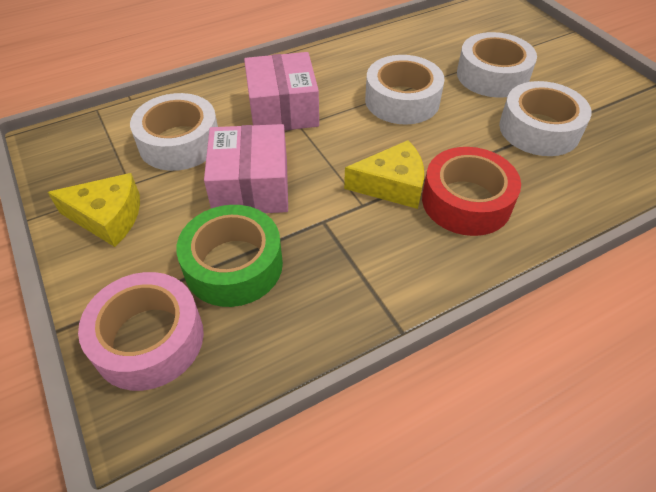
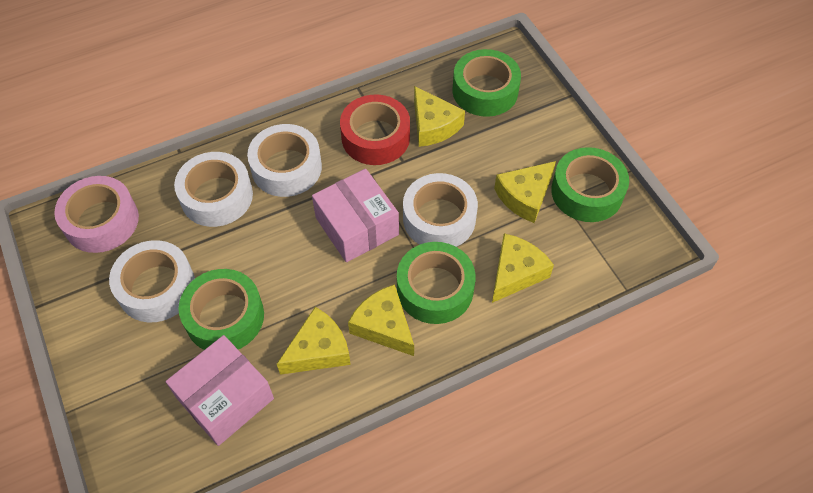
green tape: [176,205,283,307] = 1 -> [178,269,264,350] [397,242,476,324] [452,49,521,117] [551,147,629,222] = 4
yellow cheese: [48,173,140,247] [344,140,424,209] = 2 -> [277,307,351,375] [348,284,414,356] [414,86,465,147] [492,233,554,303] [494,161,556,223] = 5

